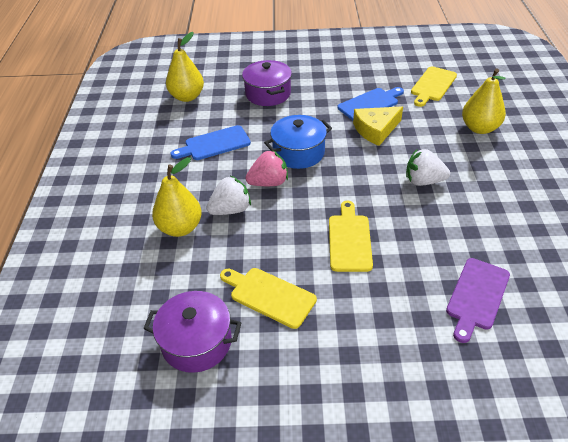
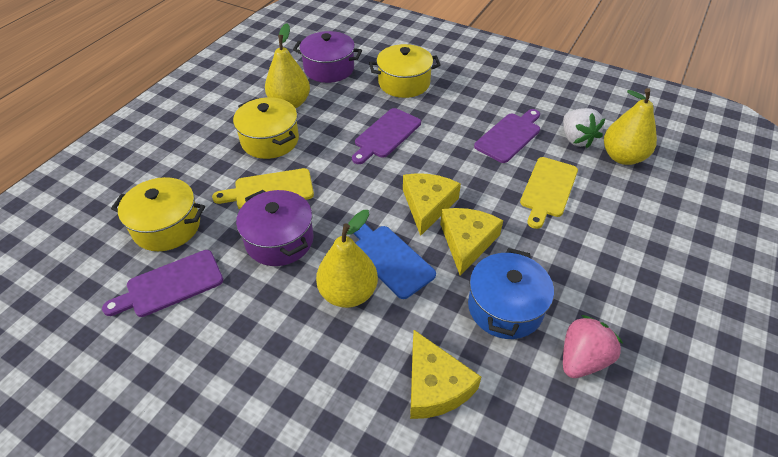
blue cutting board: [171,125,251,160] [338,87,404,121] = 2 -> [353,224,436,299] = 1
purple cutting board: [446,258,510,343] = 1 -> [102,250,223,317] [352,108,421,164] [474,109,540,163] = 3
white strawberry: [206,176,251,215] [406,149,450,186] = 2 -> [563,108,605,148] = 1
yellow cheese: [353,106,403,146] = 1 -> [403,173,461,236] [410,330,481,419] [440,208,503,276] = 3
yellow cutting board: [220,268,317,329] [329,201,373,272] [411,66,457,107] = 3 -> [212,168,314,209] [520,157,578,229] = 2
yellow pot: none = 0 -> [111,177,205,251] [233,97,299,159] [369,44,441,98] = 3

